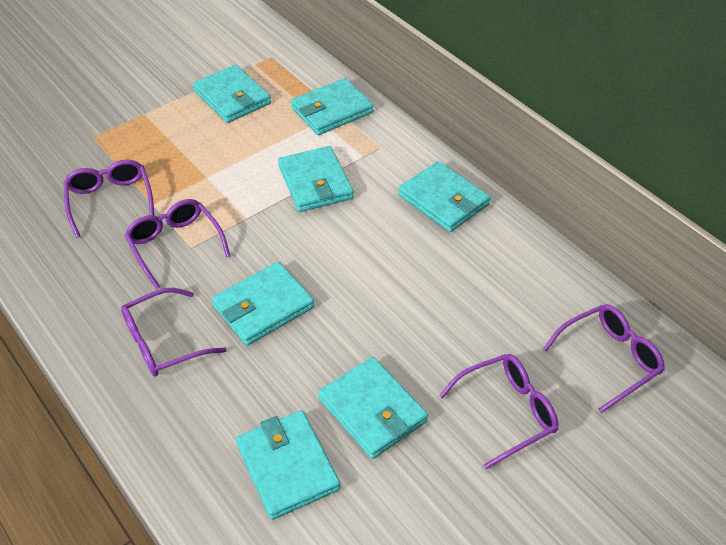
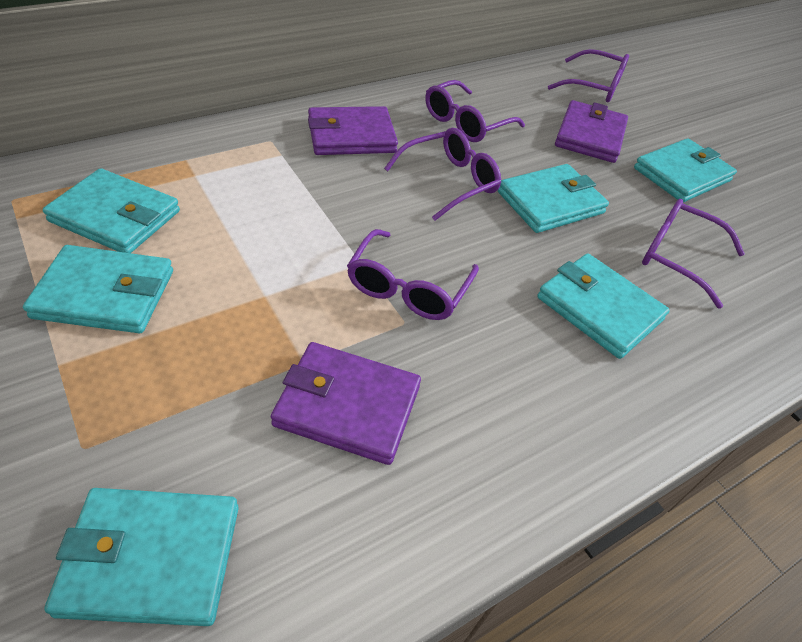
purple wallet: none = 0 -> [271,342,421,465] [308,106,398,155] [555,100,628,163] = 3
turquoise wallet: [193,65,271,123] [212,262,315,346] [236,410,341,520] [278,146,354,212] [291,78,374,135] [318,357,428,459] [398,161,491,232] = 7 -> [23,245,173,333] [43,168,180,253] [44,488,239,626] [498,164,609,233] [537,253,670,359] [634,138,737,202] = 6

